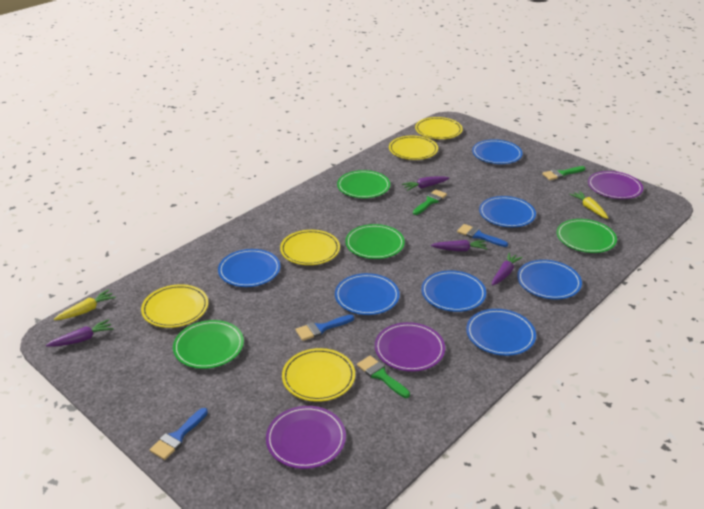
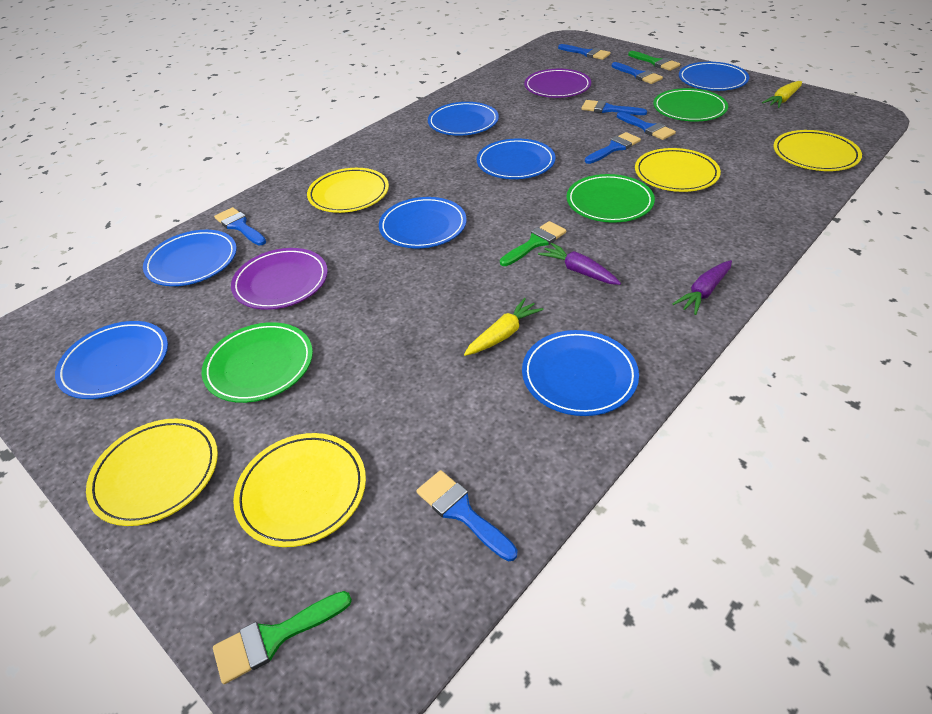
blue brush: [150,408,208,460] [295,315,354,341] [457,224,508,247] = 3 -> [214,207,266,245] [416,470,517,561] [558,44,611,60] [581,100,647,115] [585,132,641,164] [612,62,663,84] [617,112,676,140] = 7
green plate: [173,320,244,369] [337,170,390,198] [345,224,405,259] [556,219,617,253] = 4 -> [202,322,313,403] [566,174,655,223] [653,88,728,121] = 3
purple carrot: [46,319,114,347] [402,176,449,191] [431,240,488,251] [492,253,523,286] = 4 -> [538,243,621,285] [672,260,732,315] = 2
purple plate: [266,406,346,469] [375,322,445,372] [588,171,643,199] = 3 -> [231,248,328,310] [524,69,591,98] = 2

